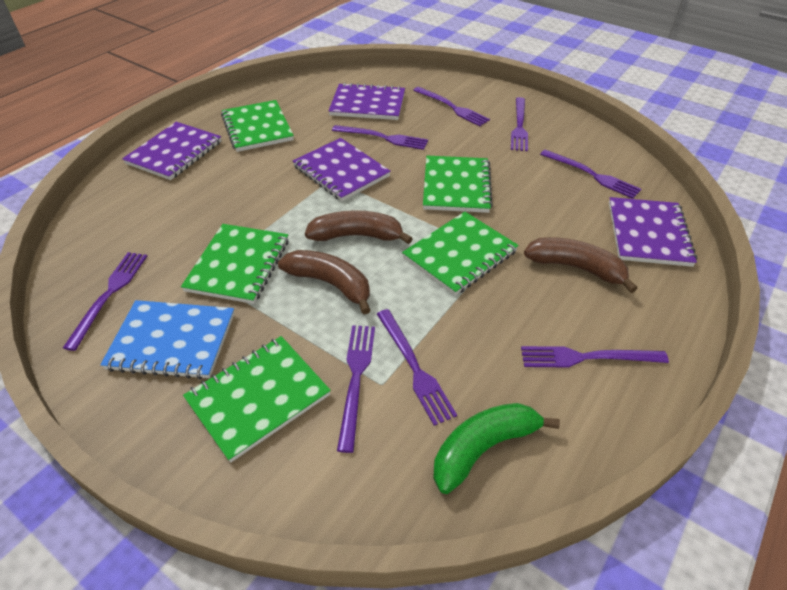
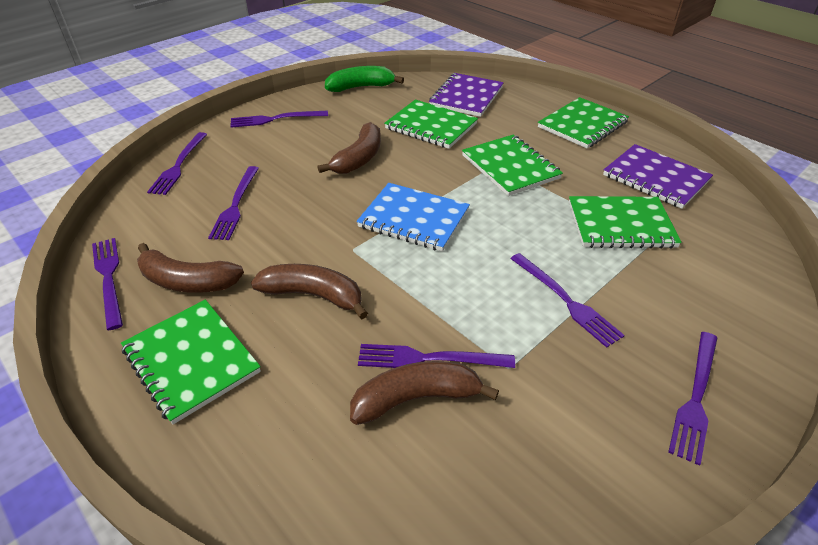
brown banana: [278,250,371,314] [305,210,413,244] [524,237,638,293] = 3 -> [137,243,244,293] [251,264,368,319] [317,122,381,174] [350,361,499,425] = 4
purple fork: [63,252,147,351] [332,125,428,150] [337,325,375,453] [377,309,457,426] [413,87,490,126] [511,97,528,151] [521,346,669,368] [540,150,641,199] = 8 -> [92,238,123,330] [147,132,207,195] [208,166,259,240] [230,111,328,128] [358,344,515,368] [510,253,625,348] [668,332,717,466] = 7
purple notebook: [122,122,222,180] [293,138,391,201] [329,82,405,120] [609,197,697,267] = 4 -> [429,73,504,117] [603,144,713,209] = 2

